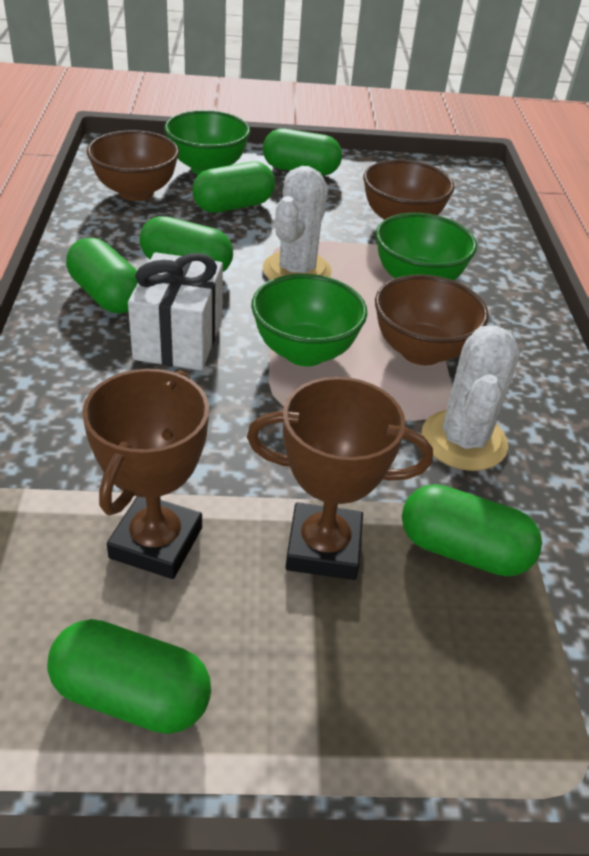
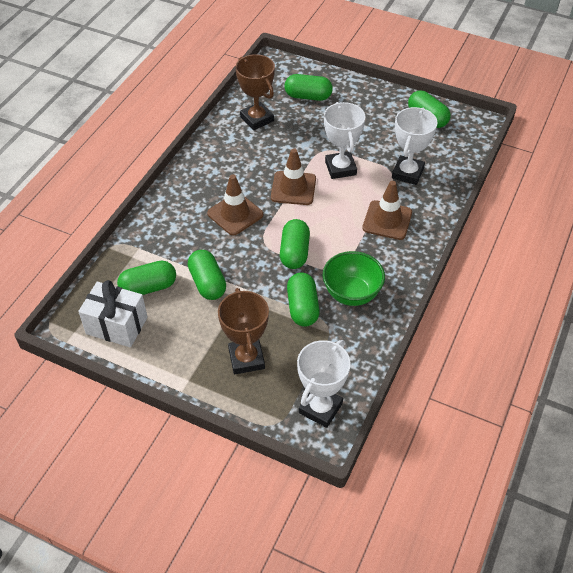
brown bowl: [87,130,179,201] [363,159,455,220] [375,274,489,365] = 3 -> none = 0
brown traffic cone: none = 0 -> [207,174,263,235] [271,148,316,205] [362,181,412,240] = 3
green bowl: [164,110,250,175] [251,274,367,366] [376,213,477,280] = 3 -> [323,251,385,306] = 1
white cactus: [263,166,332,280] [422,326,520,471] = 2 -> none = 0
white trophy: none = 0 -> [297,340,351,428] [324,102,365,179] [392,107,437,185] = 3

